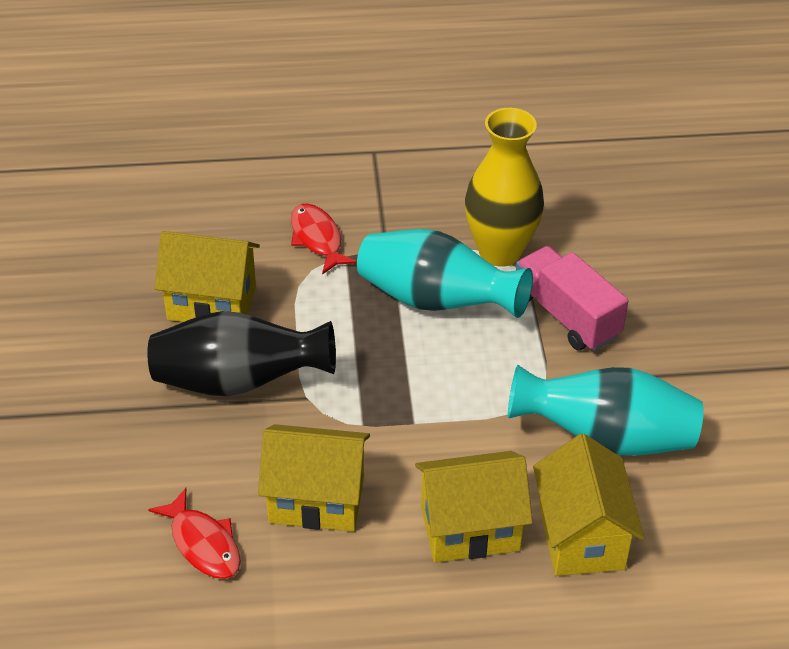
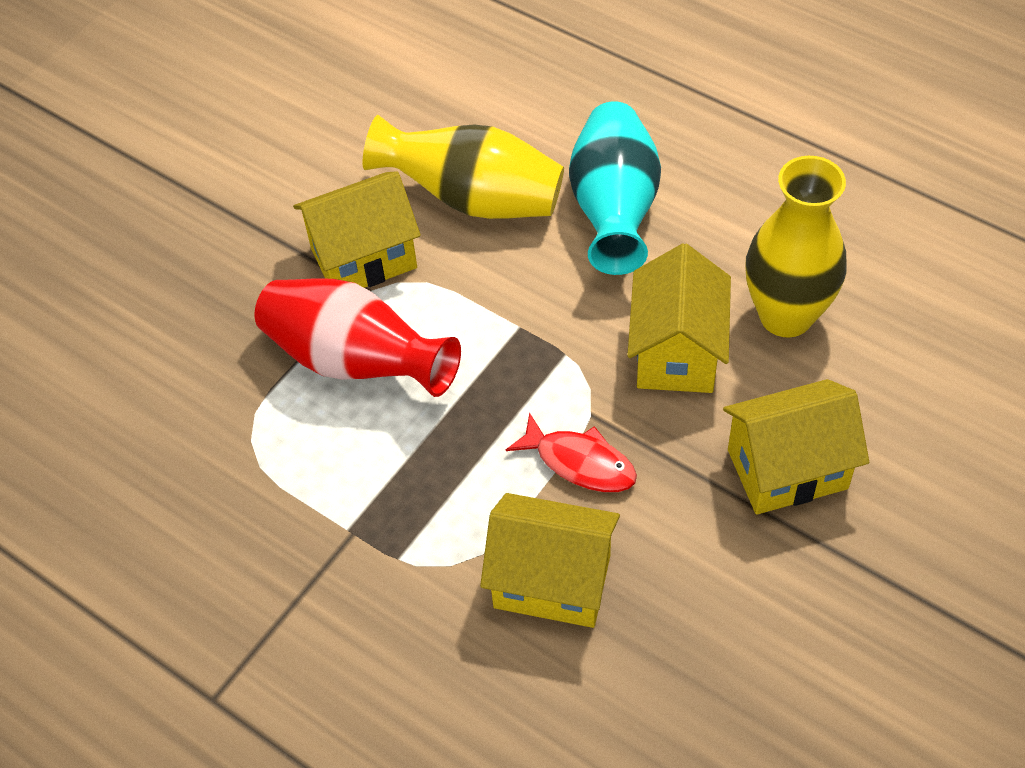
black vase: [147,311,336,396] = 1 -> none = 0
pink truck: [516,246,629,351] = 1 -> none = 0
red fish: [148,488,241,579] [291,204,357,274] = 2 -> [506,412,637,492] = 1
red vase: none = 0 -> [255,278,461,397] = 1
turquoise vase: [357,229,533,318] [508,365,704,456] = 2 -> [569,101,661,275] = 1
yellow vase: [465,108,544,267] = 1 -> [363,115,564,219] [746,156,847,337] = 2

